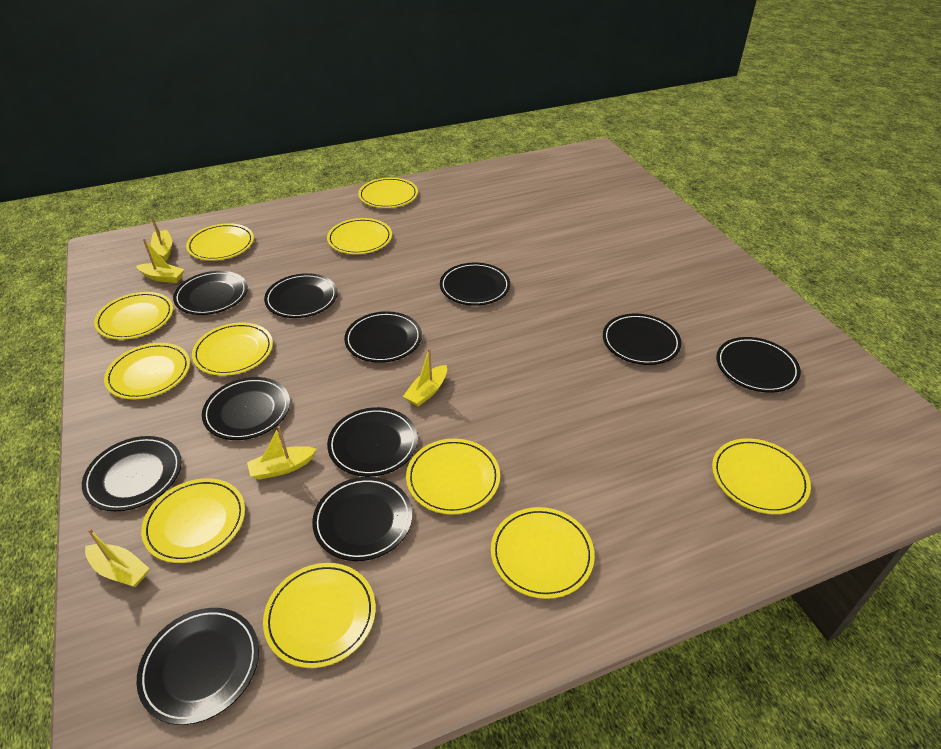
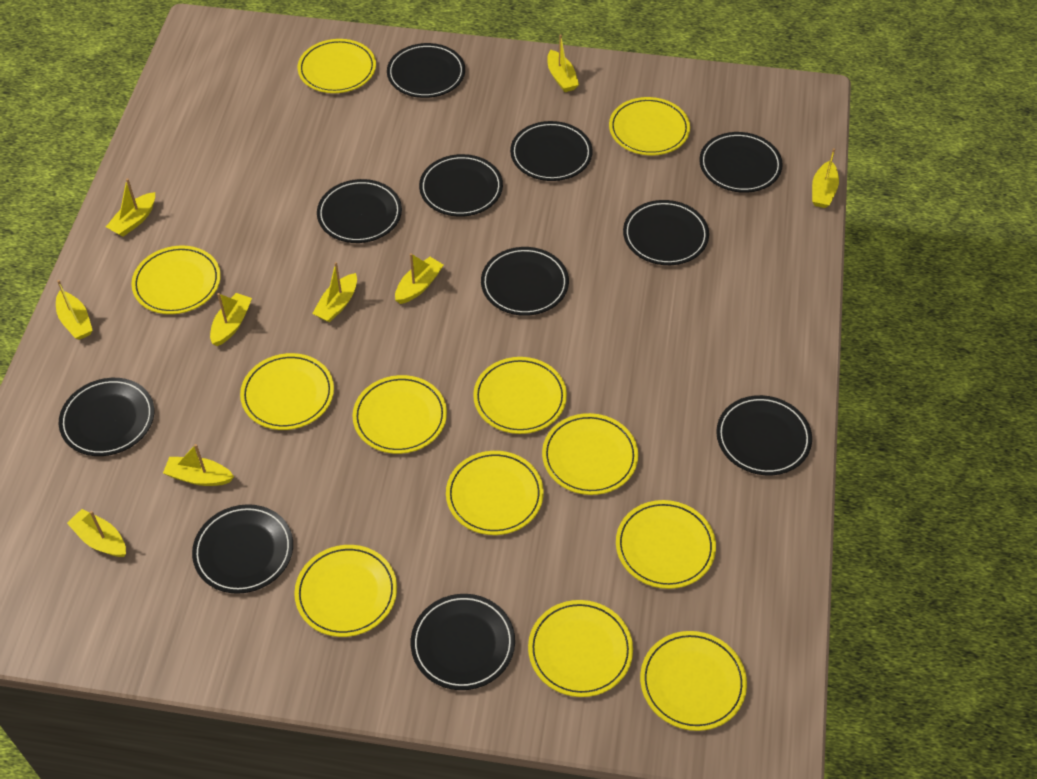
yellow boat: [85,529,150,587] [136,239,185,283] [151,215,172,261] [247,426,316,480] [403,348,447,407] = 5 -> [56,280,93,340] [67,509,126,557] [106,178,155,237] [163,444,234,486] [210,293,252,346] [312,262,357,323] [395,253,444,304] [548,34,579,92] [812,148,839,208] = 9
yellow plate: [94,292,173,340] [104,343,190,400] [141,478,245,563] [186,223,254,261] [192,323,273,376] [263,563,376,668] [327,218,392,254] [358,177,418,208] [406,439,500,515] [491,507,595,599] [712,438,811,514] = 11 -> [131,246,221,314] [240,353,334,430] [294,545,397,637] [298,39,376,93] [353,375,447,454] [446,451,544,535] [473,357,567,434] [528,600,633,697] [542,413,638,495] [609,97,690,155] [616,500,716,589] [640,631,747,731] = 12

